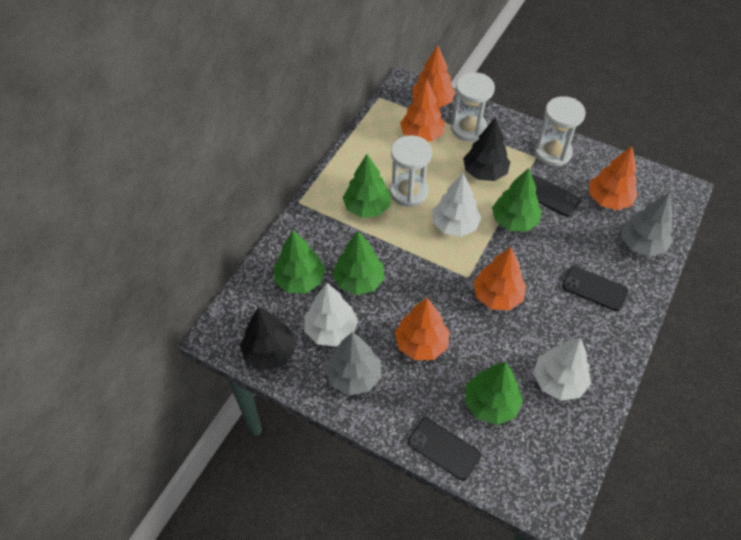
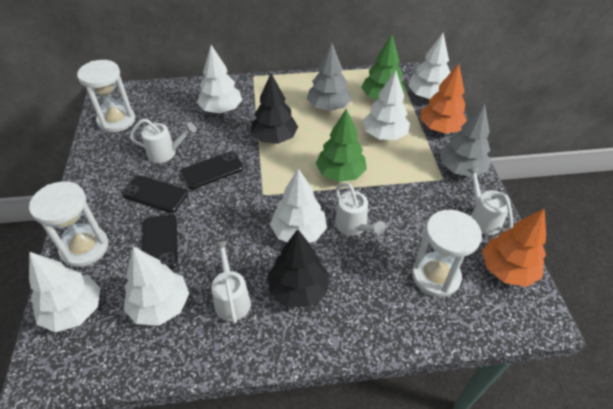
green tree: [273,230,325,293] [333,231,385,295] [343,154,391,218] [465,362,523,425] [492,168,541,232] = 5 -> [316,109,367,182] [361,34,405,100] = 2
orange tree: [395,298,450,360] [400,79,445,142] [412,46,456,108] [473,247,526,310] [589,146,638,210] = 5 -> [420,64,467,134] [482,208,546,287] = 2
white tree: [304,283,358,347] [433,173,482,237] [533,338,591,401] = 3 -> [29,252,100,332] [123,247,189,326] [197,45,242,114] [270,168,327,243] [363,70,410,140] [408,33,451,99] = 6
white watering can: none = 0 -> [129,119,196,163] [211,240,251,324] [335,183,386,236] [467,166,513,235] = 4

